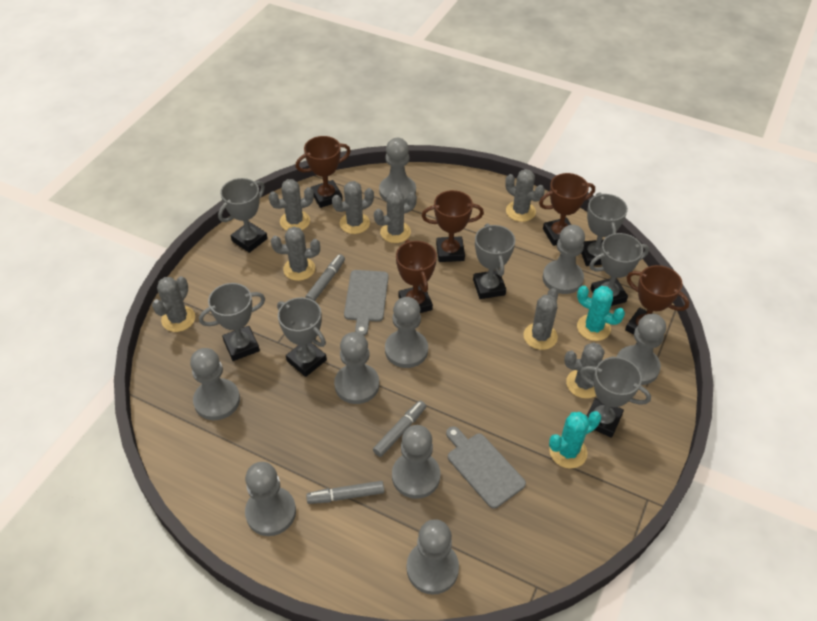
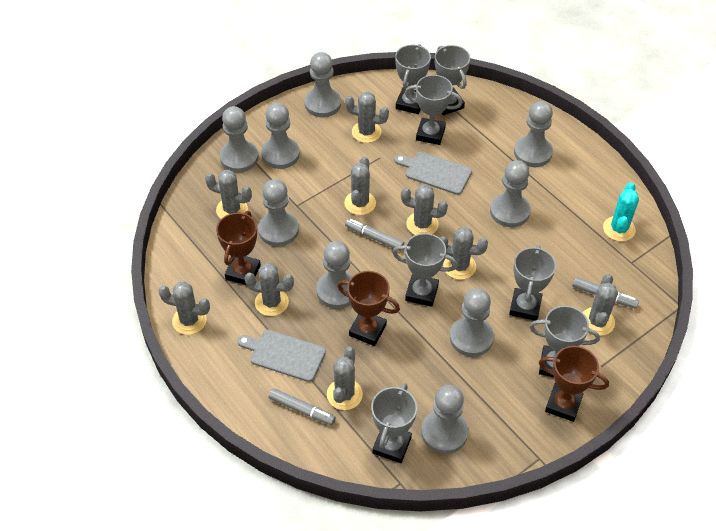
brown trophy: [295,136,351,208] [396,240,437,313] [422,190,484,262] [539,173,595,246] [625,265,689,335] = 5 -> [216,211,261,285] [337,271,400,346] [539,346,609,422] = 3
grey cactus: [152,276,195,332] [268,179,314,230] [271,227,320,281] [332,181,374,234] [374,190,417,243] [505,169,545,222] [524,288,558,350] [564,342,614,399] = 8 -> [158,282,210,335] [205,170,252,219] [244,263,294,316] [327,347,363,410] [344,157,376,215] [345,92,389,143] [401,184,448,235] [440,227,488,280] [583,274,618,336] = 9
turquoise cactus: [549,411,601,469] [577,286,625,341] = 2 -> [603,182,639,241] = 1

